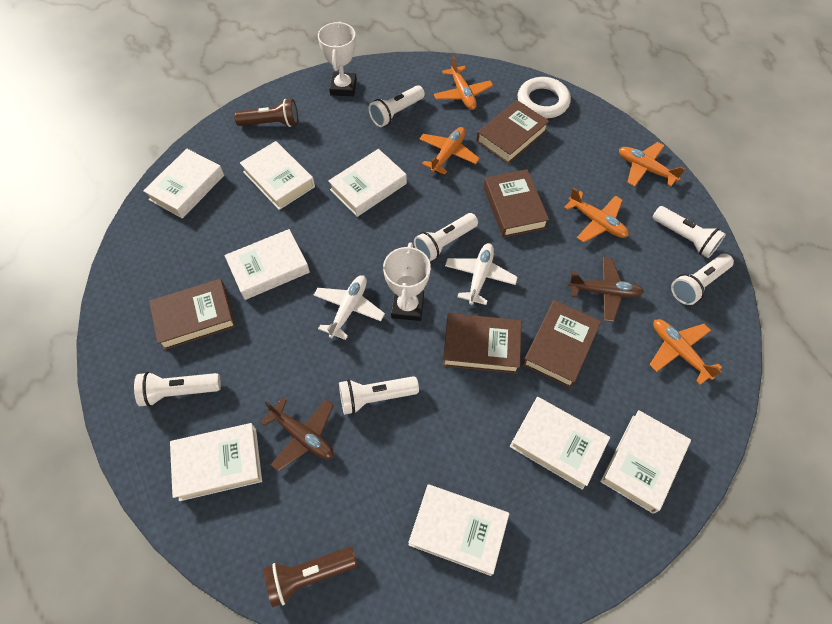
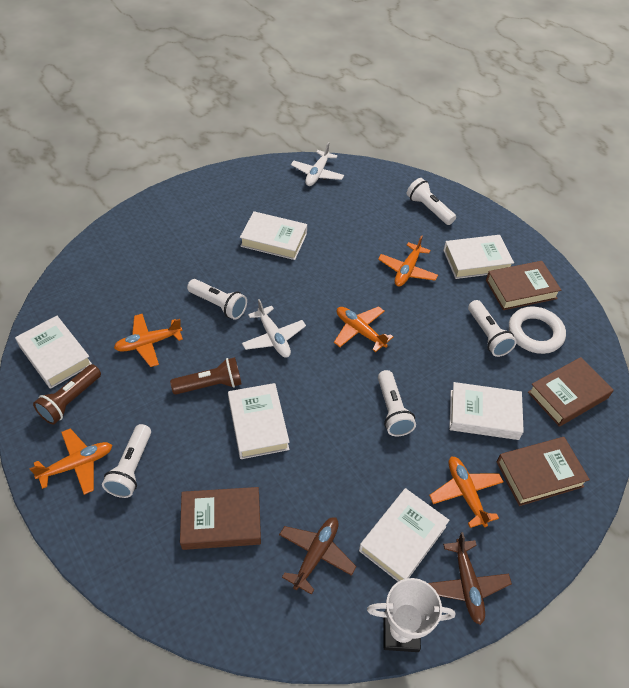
brown book: [149,279,236,350] [443,313,521,374] [476,100,549,164] [484,169,549,238] [523,300,602,388] = 5 -> [180,487,261,550] [486,261,561,310] [497,437,590,506] [528,357,614,427] = 4
white book: [143,149,224,219] [170,423,262,501] [225,229,310,300] [240,141,315,210] [328,149,407,217] [408,484,509,576] [510,397,610,490] [600,410,691,513] = 8 -> [15,316,92,389] [228,383,289,459] [240,211,307,260] [359,488,449,582] [443,235,514,279] [449,382,524,440] = 6
white flashlight: [134,372,221,407] [339,376,419,415] [369,85,425,127] [414,213,478,262] [653,206,726,258] [671,254,734,305] = 6 -> [102,424,151,498] [187,279,247,320] [378,370,416,437] [407,178,456,225] [468,300,517,357] = 5
white trophy: [318,22,357,96] [383,242,431,321] = 2 -> [367,578,455,652] = 1

